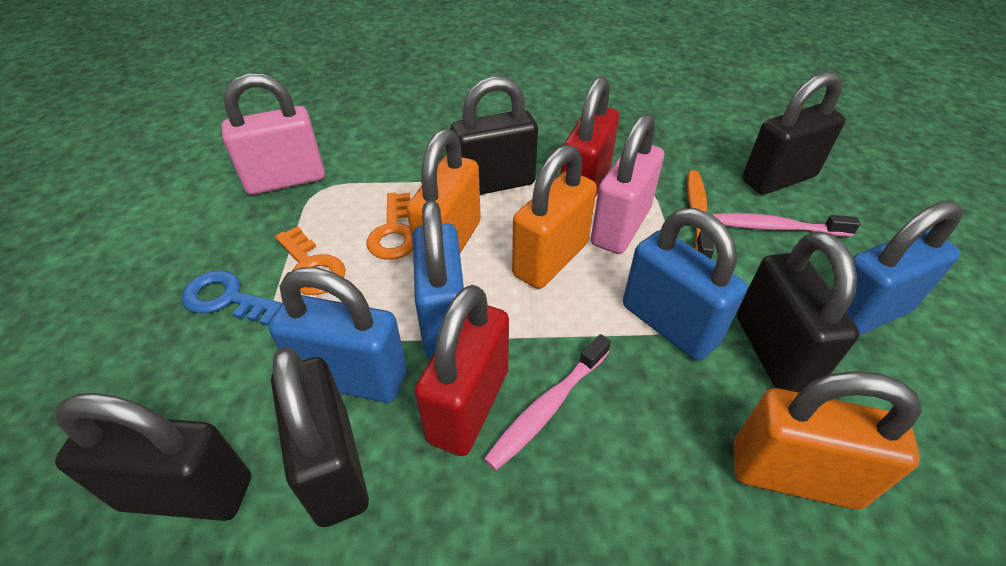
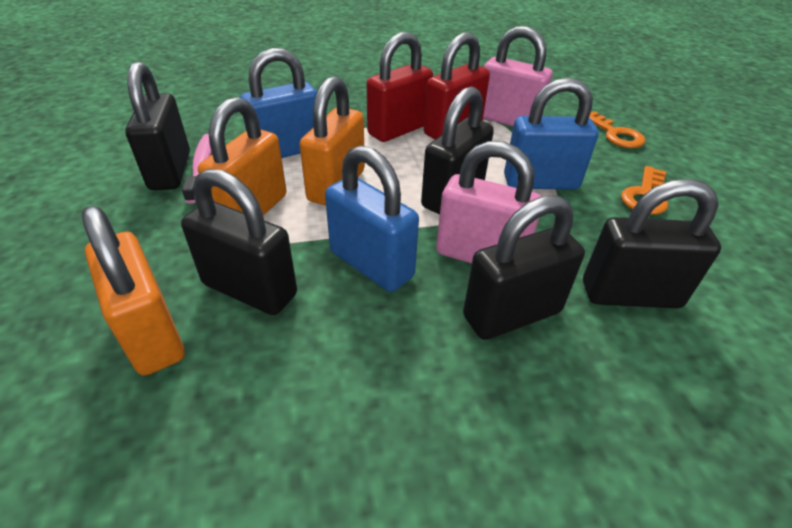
blue key: [181,270,282,326] = 1 -> none = 0
blue padlock: [269,267,407,403] [413,201,464,358] [623,208,747,361] [831,201,963,336] = 4 -> [240,48,317,158] [325,145,419,292] [504,77,599,190] = 3
orange toothbrush: [687,170,714,259] = 1 -> none = 0
pink toothbrush: [484,334,611,471] [712,213,861,237] = 2 -> [182,134,212,204] = 1

